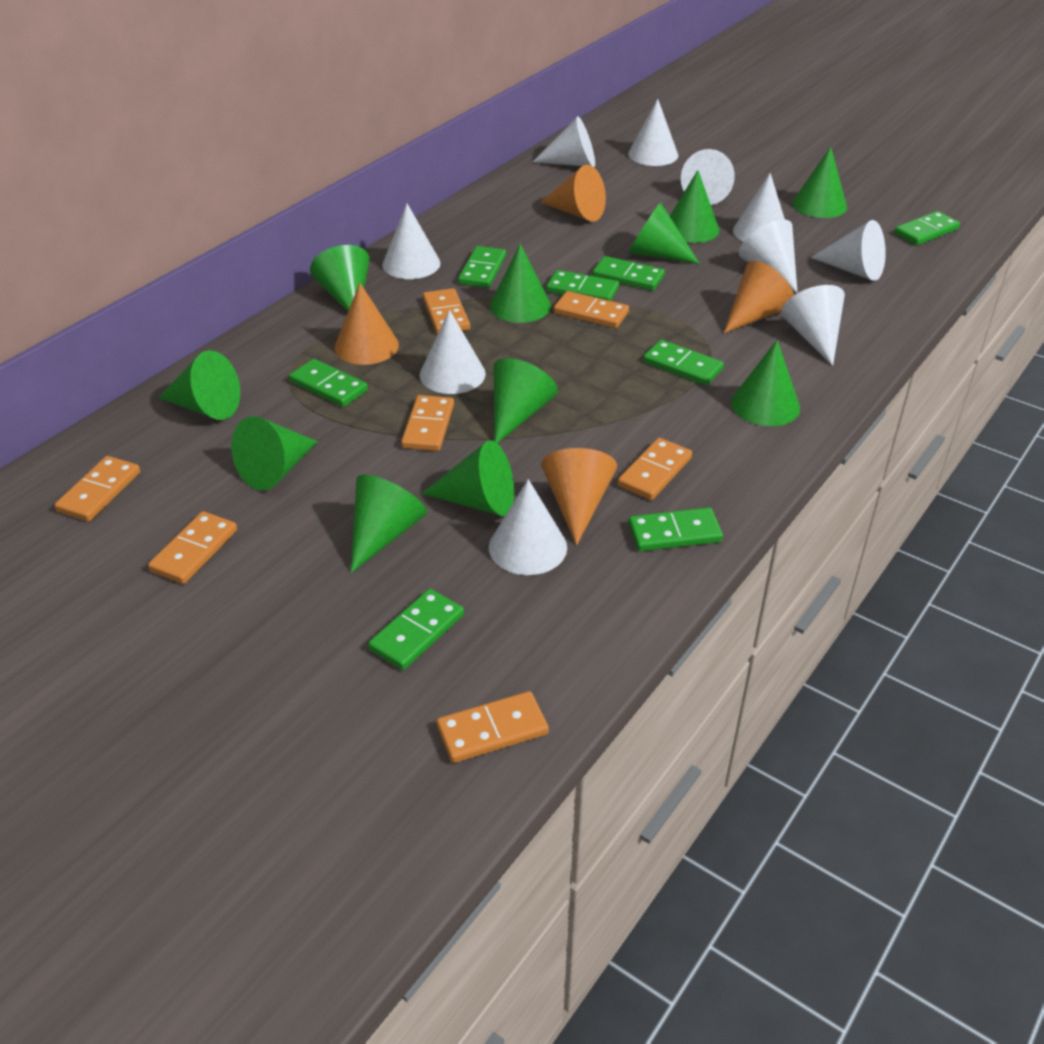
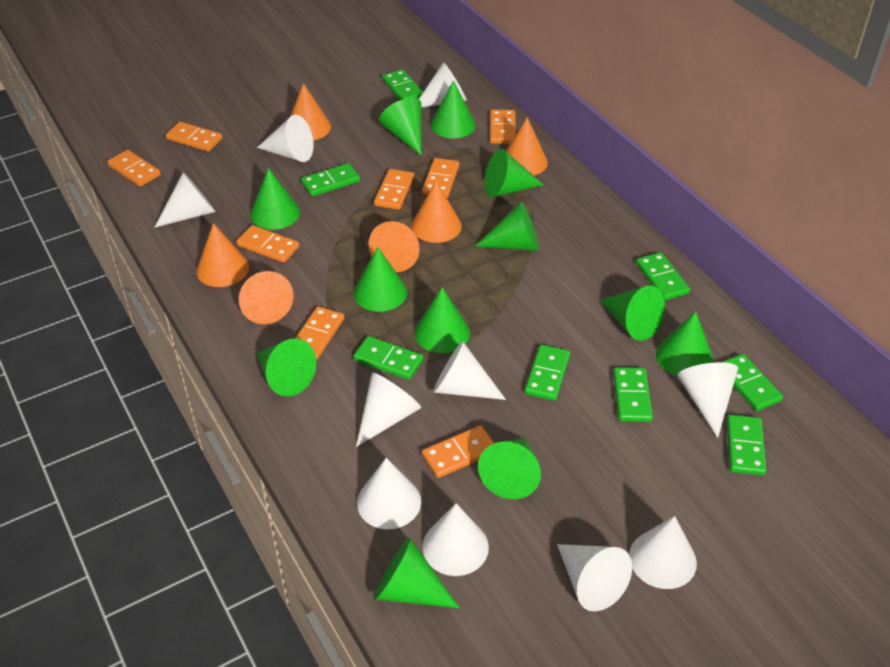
green cone: [158,350,240,420] [232,416,318,491] [310,245,369,311] [351,474,427,573] [421,440,514,516] [490,244,551,323] [494,358,558,443] [629,202,700,264] [670,170,719,243] [731,340,800,426] [792,147,847,218] = 11 -> [250,168,300,230] [256,338,316,396] [354,247,407,312] [374,537,460,608] [379,98,422,155] [414,287,470,353] [431,81,476,138] [476,202,539,251] [478,438,541,499] [485,149,544,197] [600,285,665,341] [656,311,714,377] = 12
orange cone: [335,283,399,365] [540,165,606,222] [541,448,617,545] [724,261,794,333] = 4 -> [196,223,249,287] [239,271,293,324] [290,83,331,141] [368,221,420,272] [411,181,462,243] [506,117,548,175] = 6
orange domino: [54,456,140,521] [148,511,237,584] [401,395,454,451] [422,288,470,334] [436,691,549,763] [554,291,629,328] [617,438,692,500] = 7 -> [107,150,161,187] [166,122,222,151] [236,225,299,263] [296,306,344,359] [374,169,414,210] [422,158,459,198] [422,425,494,478] [490,110,516,144] = 8

